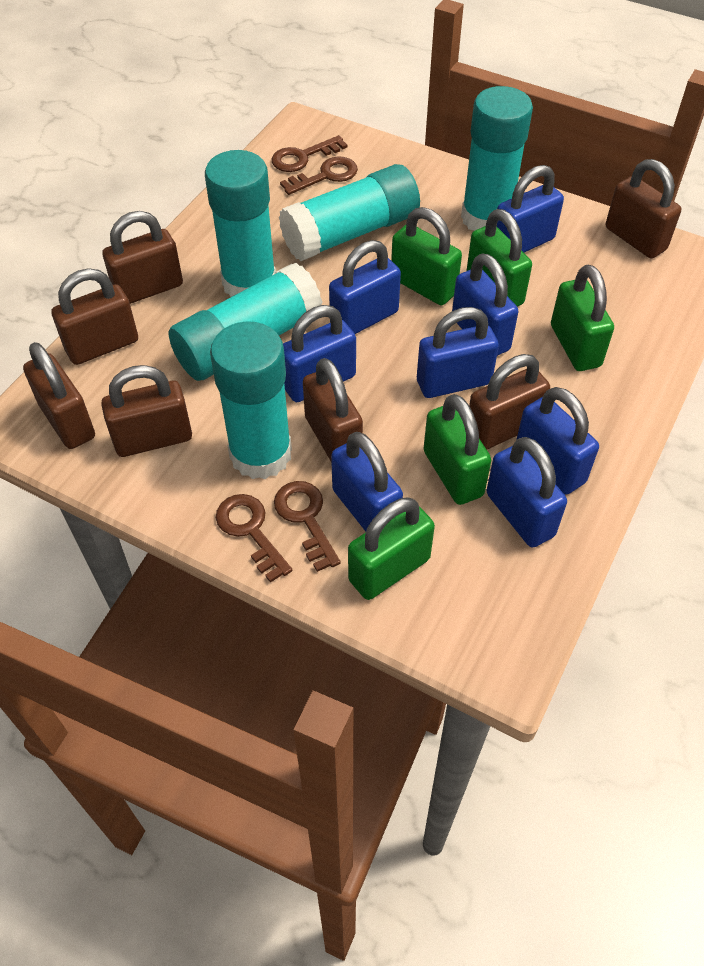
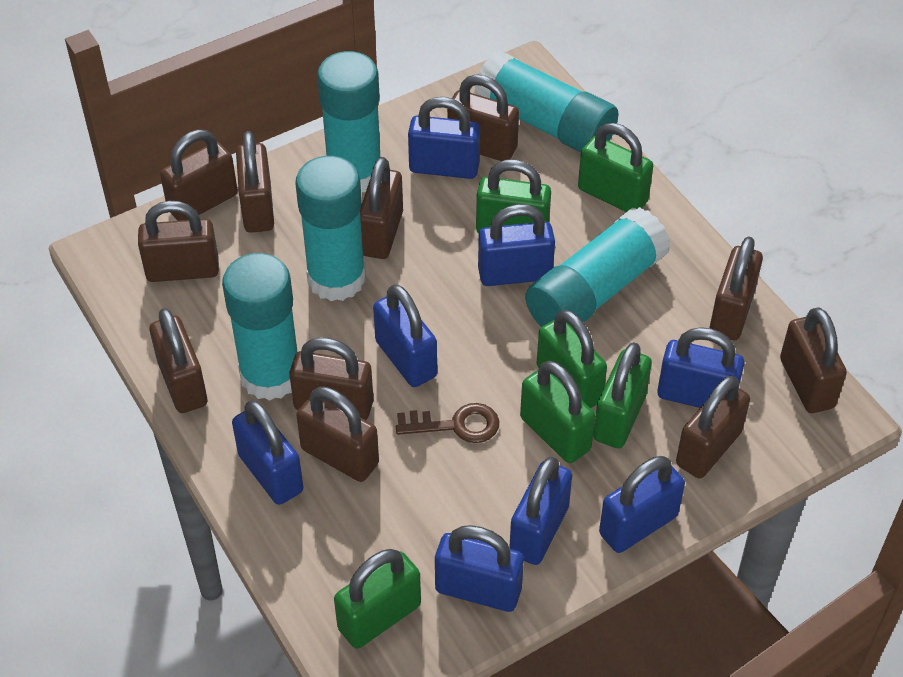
brown key: [216,494,292,583] [272,135,347,172] [274,481,341,572] [280,156,358,195] = 4 -> [396,403,499,443] = 1
brown padlock: [23,342,95,449] [51,268,138,365] [101,365,192,457] [102,211,183,304] [303,358,363,463] [469,354,550,450] [606,159,681,258] = 7 -> [138,201,219,282] [150,308,207,413] [160,130,238,221] [236,131,274,233] [289,337,373,420] [296,387,379,482] [360,157,403,259] [447,75,519,161] [676,376,750,478] [710,236,763,340] [780,307,847,413] = 11
green padlock: [348,497,435,600] [391,207,462,305] [424,394,491,505] [467,209,532,307] [551,265,614,371] = 5 -> [334,549,421,649] [476,159,551,233] [520,361,595,463] [537,310,607,408] [578,123,653,212] [593,342,652,448] = 6

